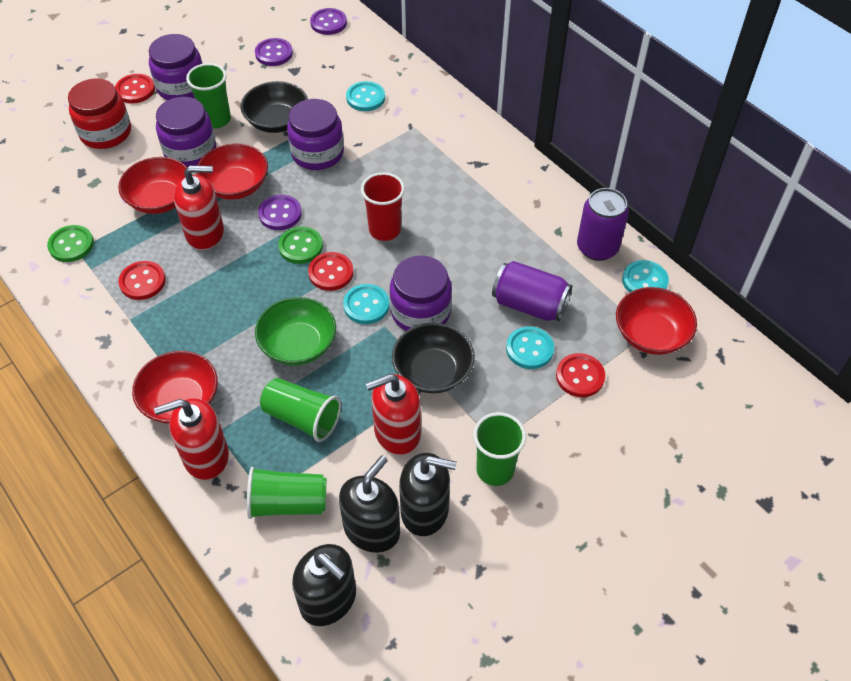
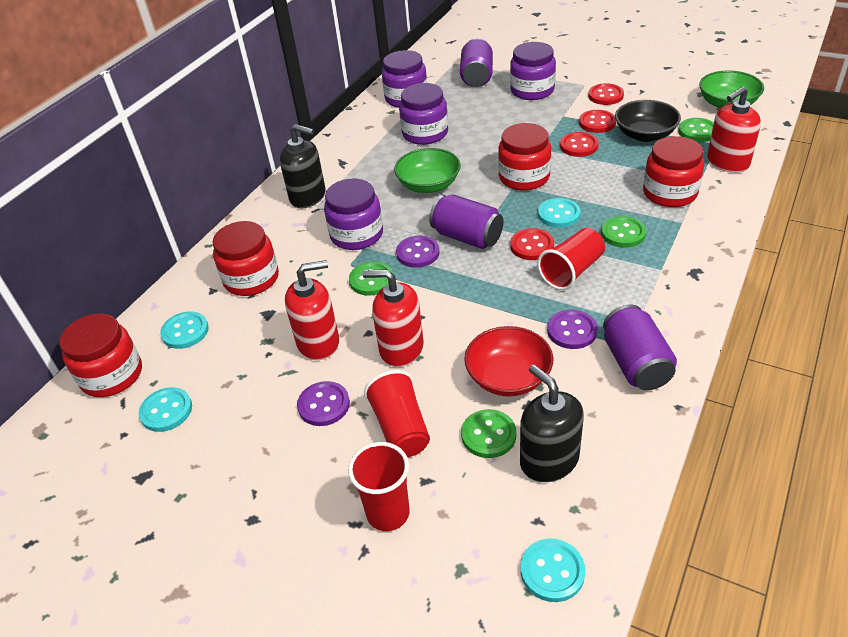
black bowl: [240,81,308,133] [392,323,475,393] = 2 -> [615,100,681,142] = 1
black soap dispenser: [292,544,356,626] [339,455,400,553] [399,453,456,536] = 3 -> [280,124,326,208] [520,364,584,482] = 2
green bowl: [255,297,336,366] = 1 -> [394,148,461,193] [699,70,764,109] = 2
green button: [47,225,94,262] [278,227,323,264] = 2 -> [349,262,393,296] [461,409,516,458] [601,216,646,248] [678,118,714,142] = 4
green cup: [186,63,231,128] [247,467,326,519] [260,378,341,442] [473,412,526,486] = 4 -> none = 0
purple can: [492,261,572,321] [577,188,629,261] = 2 -> [429,194,503,249] [460,38,493,87] [603,304,677,390] = 3
red bowl: [118,157,187,214] [132,351,218,424] [196,144,268,200] [616,287,697,355] = 4 -> [464,326,553,396] = 1
red cup: [361,172,405,241] = 1 -> [348,442,410,531] [364,370,430,457] [537,228,605,290] = 3
red jar: [68,79,131,149] = 1 -> [60,313,142,397] [212,221,279,296] [498,123,551,191] [643,136,704,207] = 4

